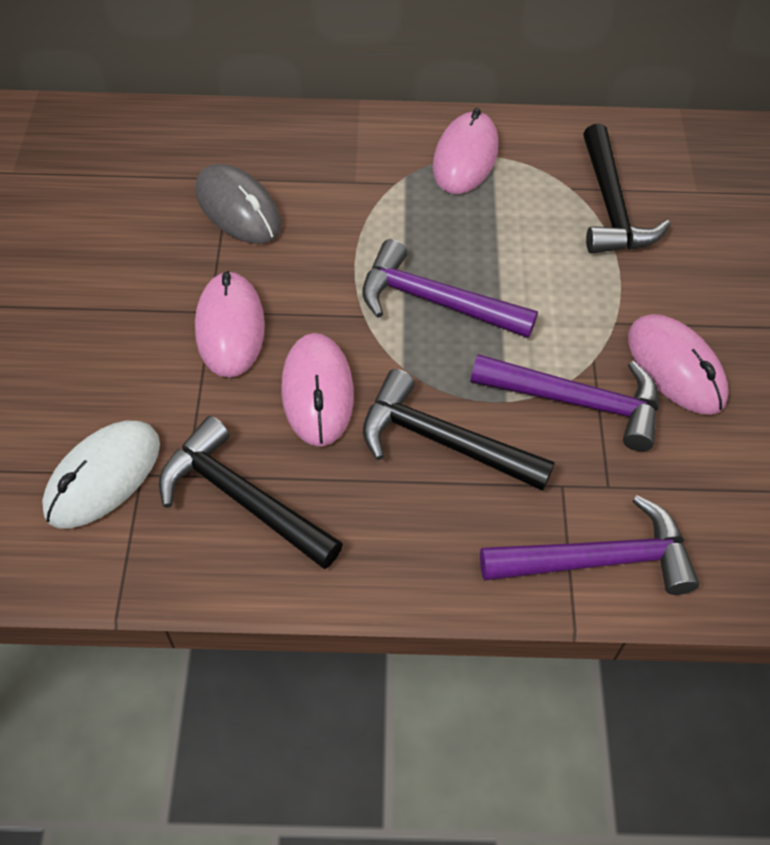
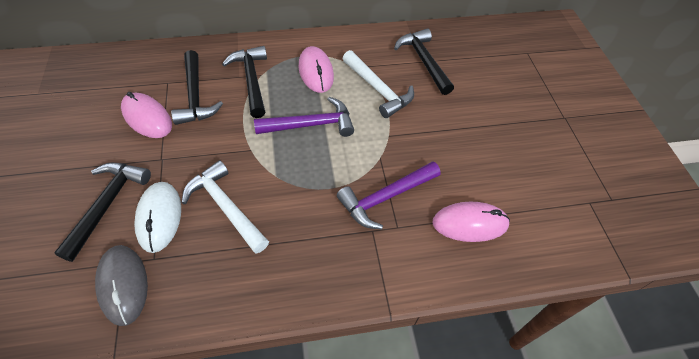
black hammer: [159,416,343,569] [363,369,555,491] [583,124,670,253] = 3 -> [54,163,151,262] [171,50,223,125] [222,46,267,118] [394,29,454,95] = 4
pink mouse: [195,271,265,378] [281,333,354,447] [432,108,498,194] [628,314,729,415] = 4 -> [121,92,172,138] [299,46,334,93] [432,201,510,242] = 3
purple hammer: [362,239,538,338] [471,354,659,451] [480,496,699,595] = 3 -> [254,97,354,137] [337,161,440,229] = 2
white hammer: none = 0 -> [182,160,269,253] [342,50,414,118] = 2

